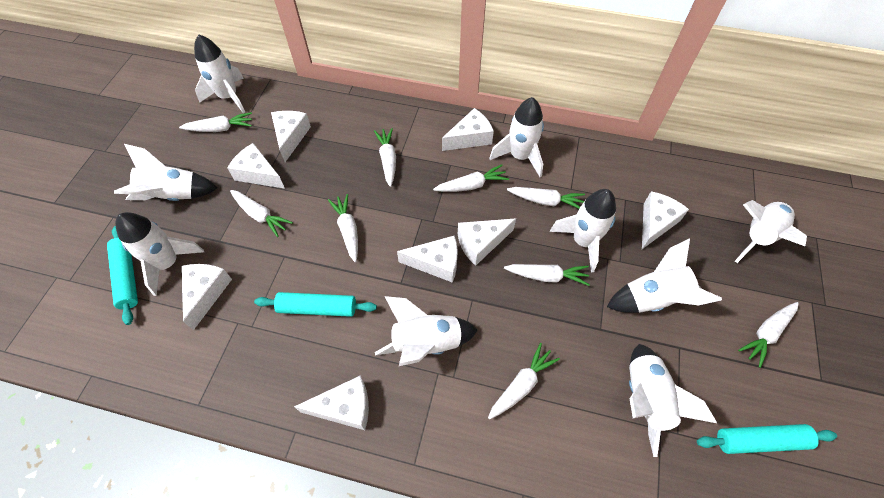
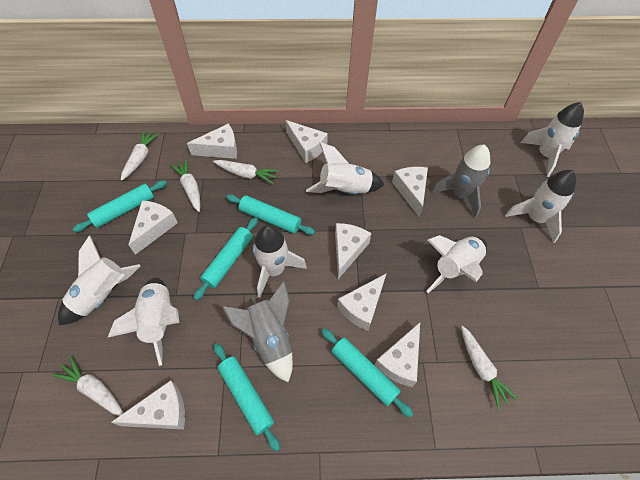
grey rocket: none = 0 -> [222,281,293,382] [432,145,490,218] = 2
turquoise rolling pin: [107,226,138,325] [254,292,377,317] [697,424,837,454] = 3 -> [73,180,167,232] [194,217,258,301] [214,343,280,451] [226,194,315,235] [321,328,413,418] = 5
white carrot: [179,112,252,132] [230,190,293,237] [328,194,358,262] [374,128,396,187] [433,164,509,192] [488,343,560,419] [504,264,590,286] [507,187,585,209] [738,302,799,368] = 9 -> [53,356,123,416] [121,130,160,181] [170,159,200,212] [213,160,279,184] [461,326,518,410] = 5
white rocket: [114,144,217,201] [115,212,204,296] [194,34,245,113] [375,296,478,366] [489,97,544,177] [550,189,616,272] [607,238,722,313] [629,344,717,457] [735,200,807,263] = 9 -> [58,236,140,325] [108,278,179,366] [253,225,307,298] [306,142,385,195] [426,235,487,293] [505,170,576,243] [521,102,584,177] = 7

